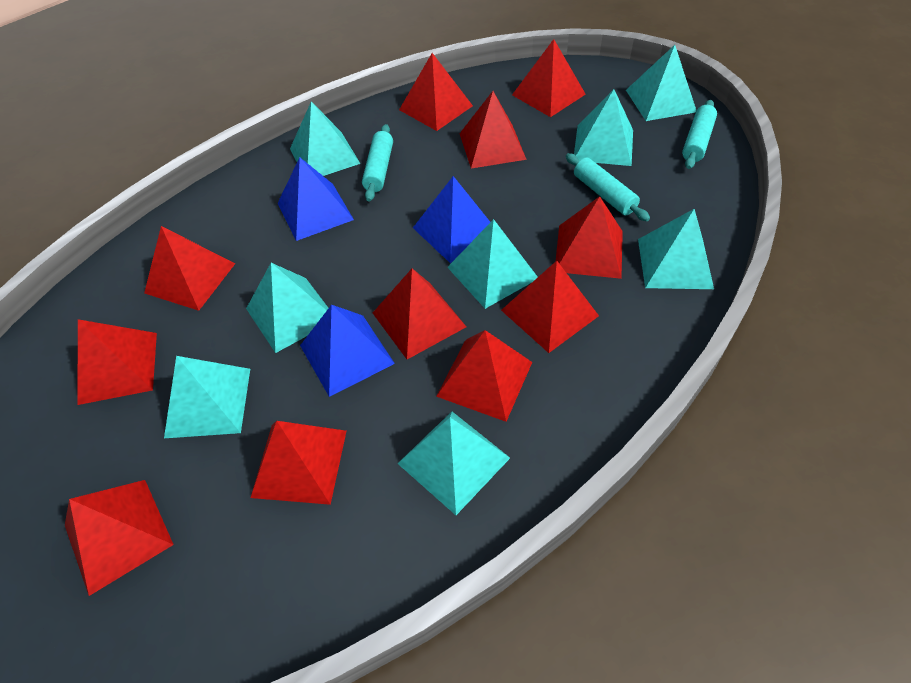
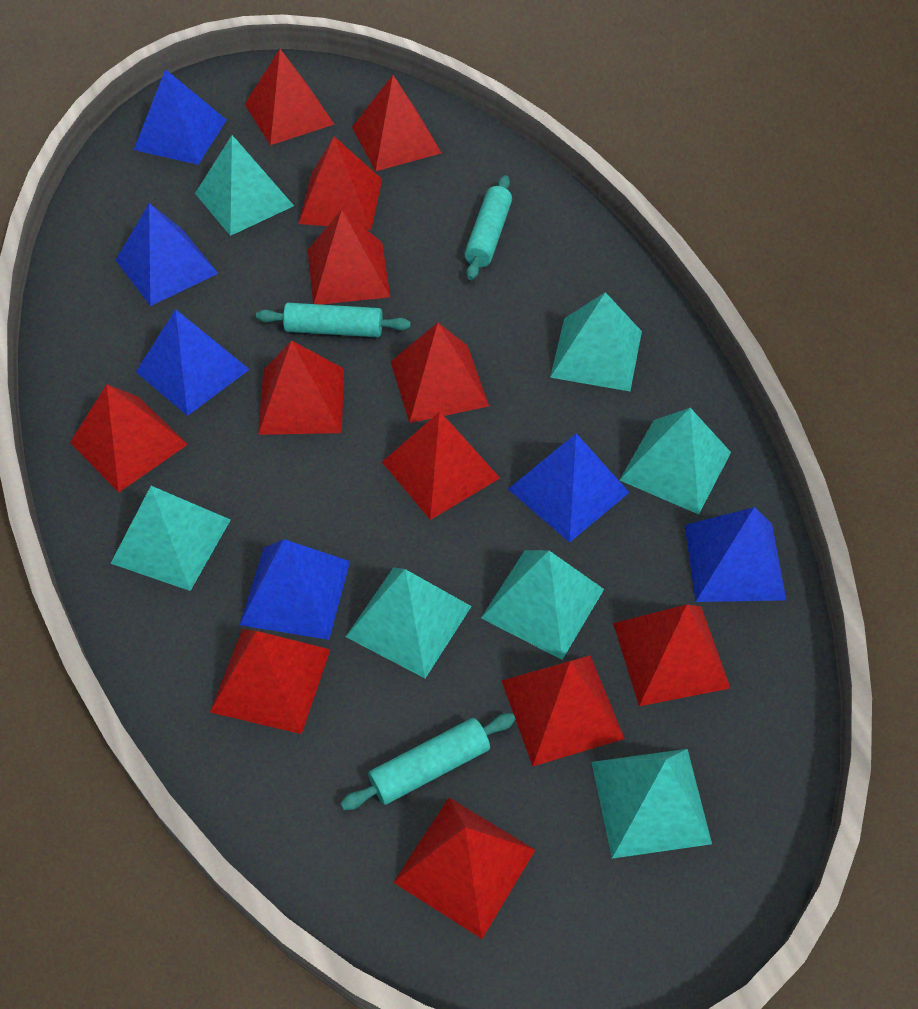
blue pyramid: [278,157,354,241] [300,305,395,397] [413,176,490,263] = 3 -> [116,203,219,306] [134,69,227,165] [136,309,250,416] [240,539,350,640] [508,433,630,543] [685,507,786,602] = 6
red pyramid: [65,480,174,596] [77,319,157,405] [144,226,235,311] [250,421,346,505] [373,268,466,359] [399,53,473,131] [436,330,532,422] [459,91,527,169] [501,261,599,353] [512,39,586,117] [556,196,623,279] = 11 -> [70,384,188,492] [210,629,331,734] [245,49,334,145] [258,340,344,435] [298,137,382,230] [308,210,390,304] [352,75,441,171] [382,412,500,520] [390,323,489,423] [393,798,535,939] [502,655,625,766] [613,604,730,706] = 12
turquoise pyramid: [164,356,250,438] [246,263,328,353] [290,101,360,176] [397,412,510,515] [447,219,538,309] [574,89,633,166] [626,45,696,121] [638,209,714,289] = 8 -> [110,486,231,591] [195,135,294,236] [346,567,472,678] [481,550,604,660] [550,292,642,391] [591,749,712,859] [620,408,731,514] = 7

